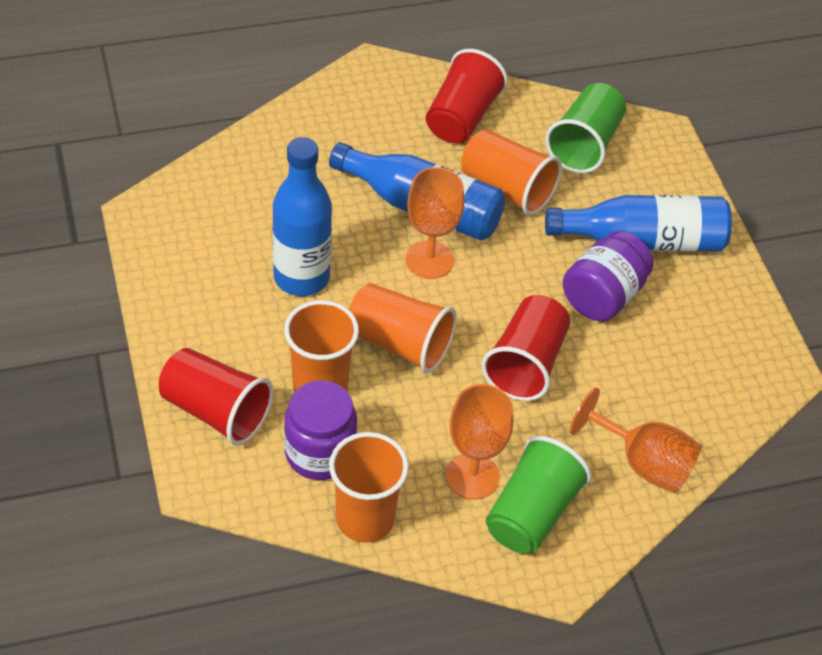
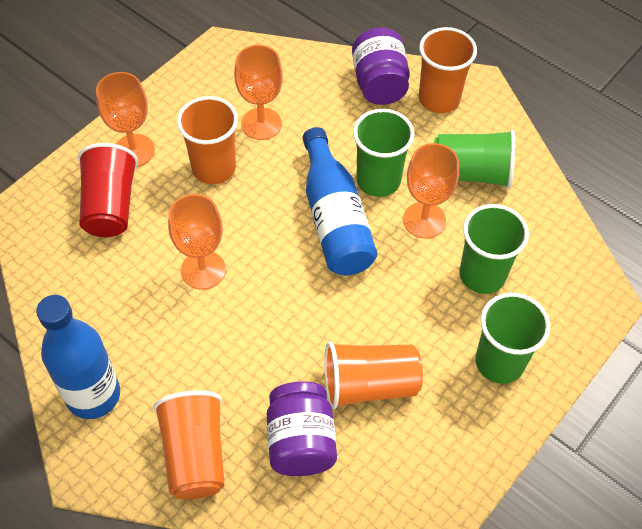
blue bottle: [272,137,332,296] [329,142,505,241] [545,195,732,252] = 3 -> [36,295,120,419] [303,127,377,275] = 2
green cup: [486,436,592,554] [545,83,626,173] = 2 -> [353,109,415,197] [434,130,515,188] [459,204,529,294] [475,293,550,384] = 4
orange goblet: [406,167,465,279] [446,384,514,500] [570,387,702,493] = 3 -> [96,72,155,167] [168,194,226,290] [234,45,283,140] [403,143,459,238] = 4
red cup: [159,348,273,446] [426,49,508,144] [482,295,570,401] = 3 -> [78,143,138,237] = 1

